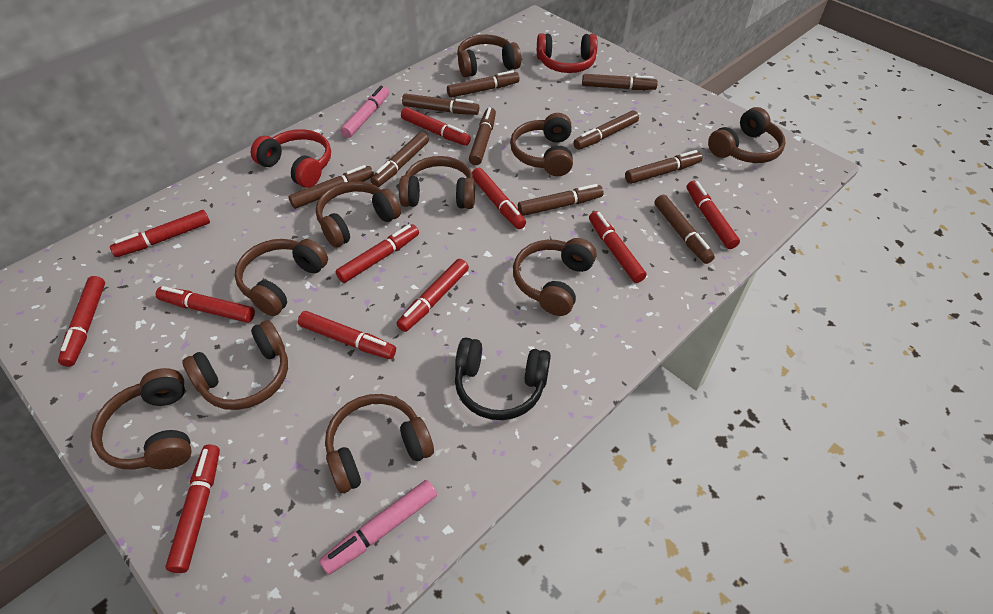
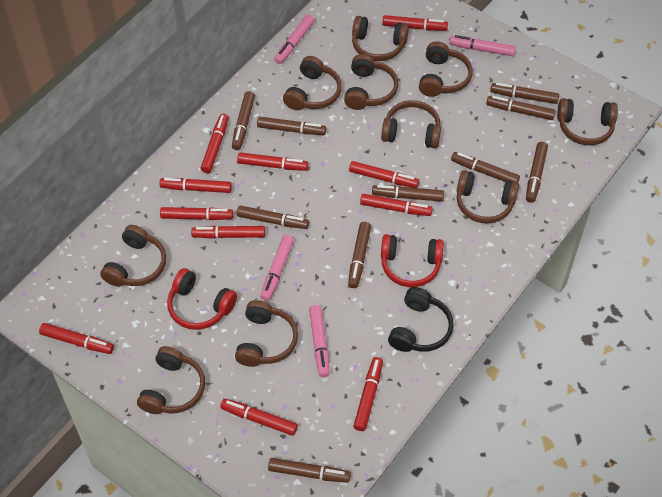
pink marker: [319,480,437,575] [341,86,389,138] = 2 -> [261,235,294,301] [274,14,315,64] [309,305,330,377] [449,35,516,56] = 4

